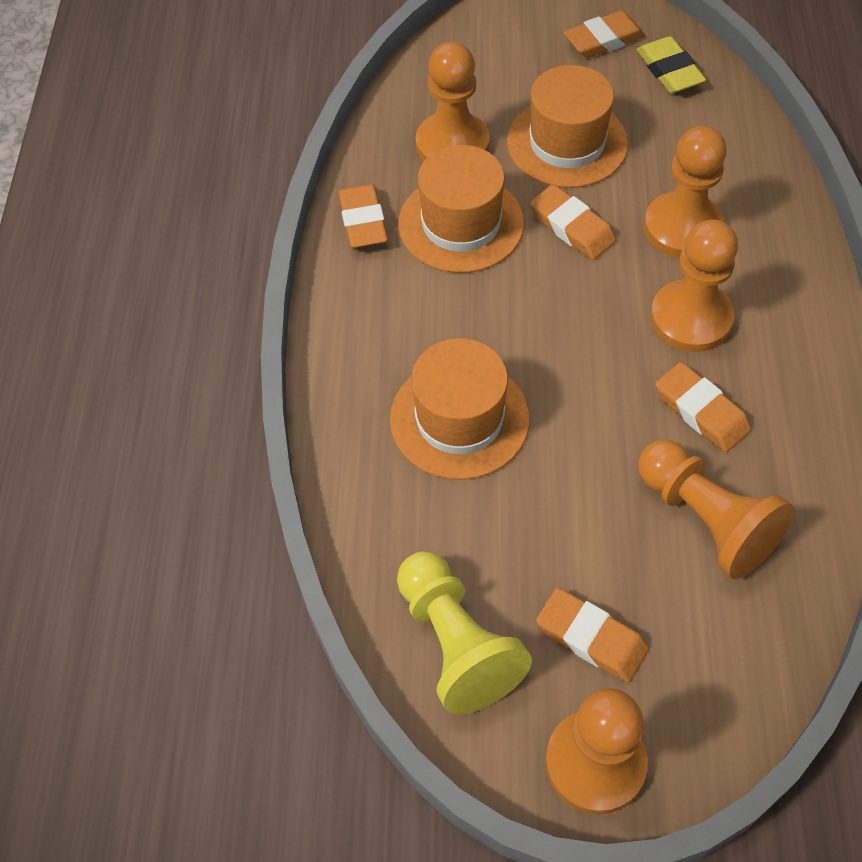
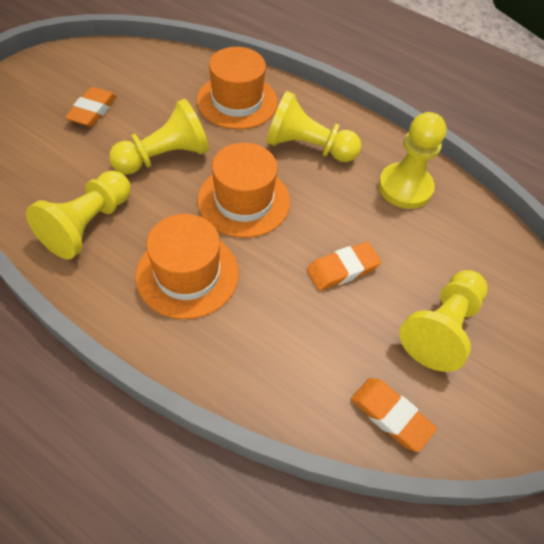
orange eraser: [338,184,388,248] [530,184,616,260] [536,588,649,683] [564,11,646,58] [656,362,751,452] = 5 -> [65,87,117,127] [307,242,381,291] [351,378,437,452] = 3
orange pawn: [416,42,489,162] [545,688,648,814] [638,440,794,579] [644,126,727,258] [650,220,738,352] = 5 -> none = 0
yellow eraser: [637,36,706,93] = 1 -> none = 0
yellow pawn: [397,551,532,714] = 1 -> [26,171,131,259] [109,99,209,175] [266,91,361,162] [378,112,447,209] [399,270,488,372] = 5

